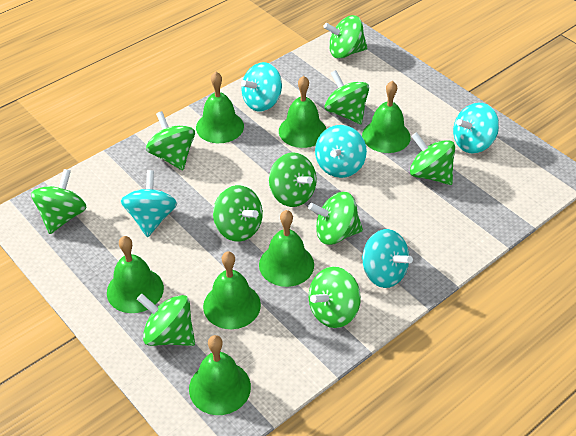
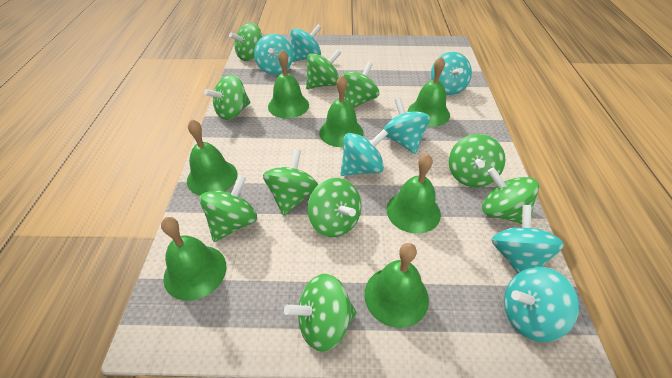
turquoise spinning top: [121,170,177,237] [241,62,282,112] [315,125,367,178] [362,229,413,288] [453,103,499,154] = 5 -> [254,34,294,75] [290,24,322,62] [340,129,388,176] [383,98,430,154] [431,52,472,95] [492,205,564,274] [504,267,579,342] = 7

